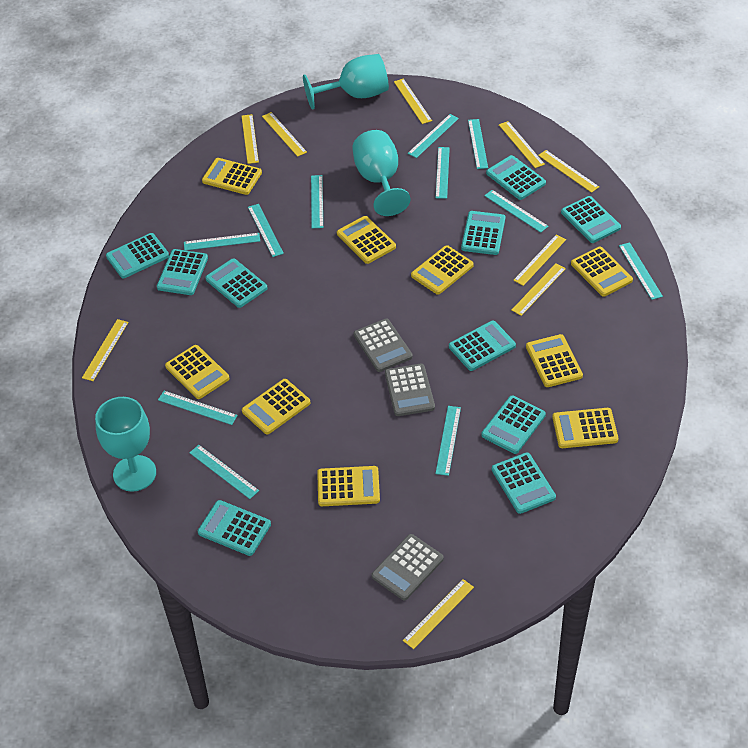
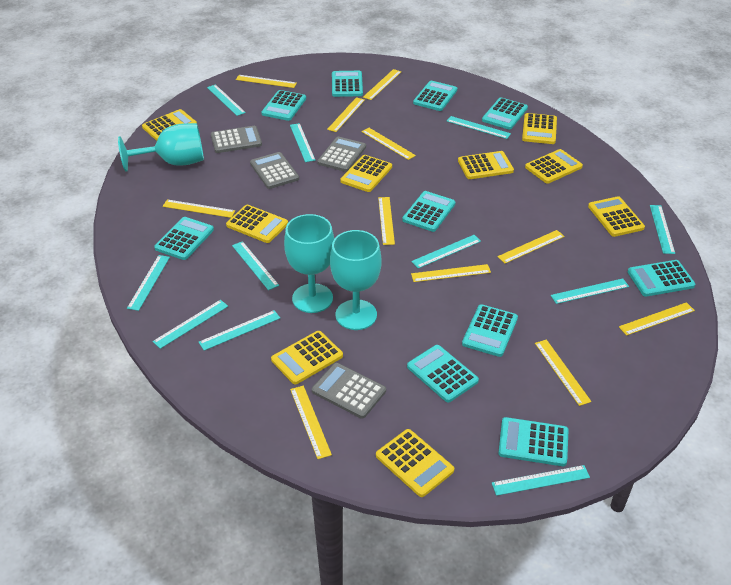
grey calculator: [353,319,413,372] [372,534,444,600] [385,364,435,416] = 3 -> [211,126,262,153] [250,152,299,189] [312,363,386,419] [317,137,366,172] = 4
yellow ruler: [82,319,128,381] [242,114,259,164] [262,112,307,157] [394,79,432,124] [403,579,474,649] [499,121,545,168] [511,263,566,316] [513,235,566,286] [538,150,599,193] = 9 -> [163,199,235,218] [236,75,297,88] [290,386,332,459] [327,97,365,132] [362,128,416,160] [363,69,401,100] [378,197,395,245] [411,264,491,282] [497,230,565,263] [535,339,592,406] [619,302,695,336] = 11

